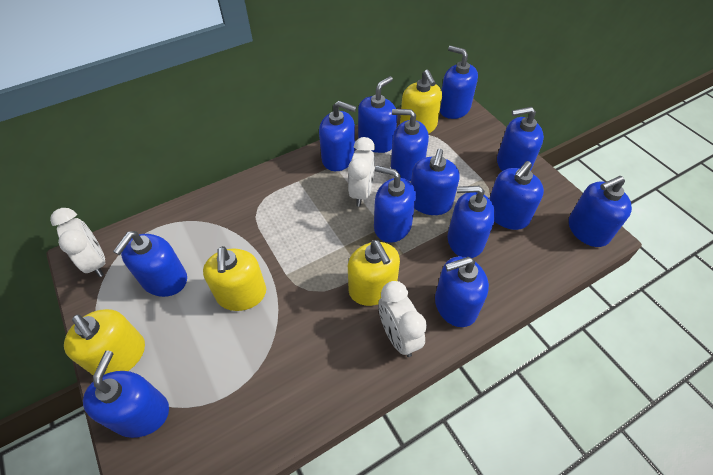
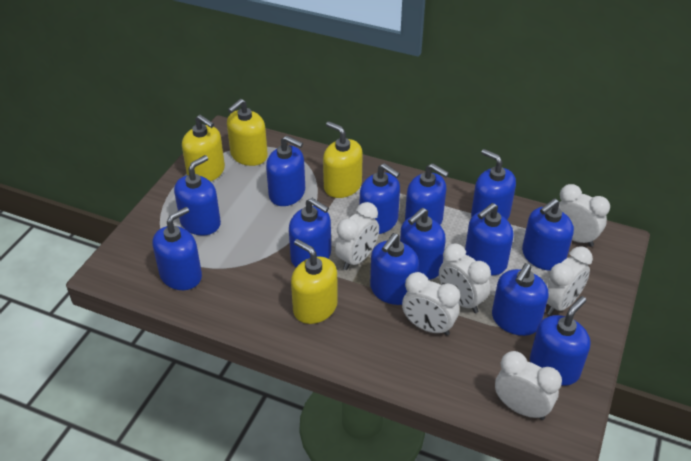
white clock: [50,208,105,277] [348,137,375,207] [379,281,427,357] = 3 -> [335,202,379,270] [402,272,460,336] [439,243,491,313] [495,351,562,420] [546,246,593,315] [559,184,610,247] = 6

